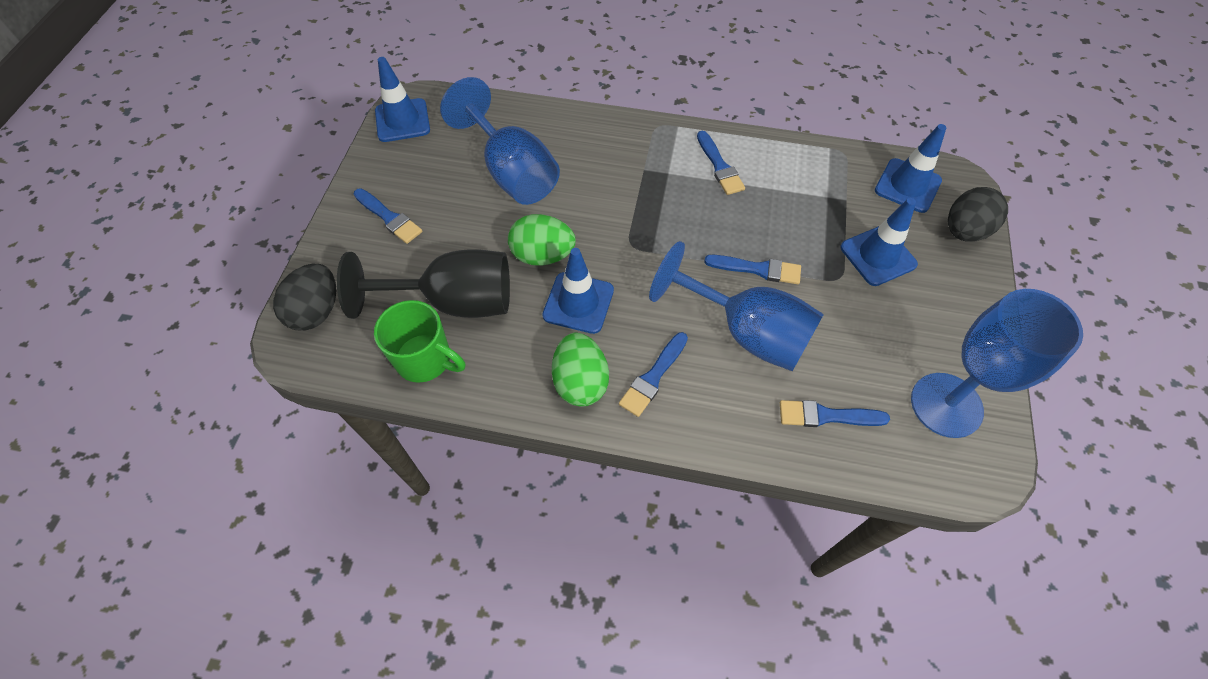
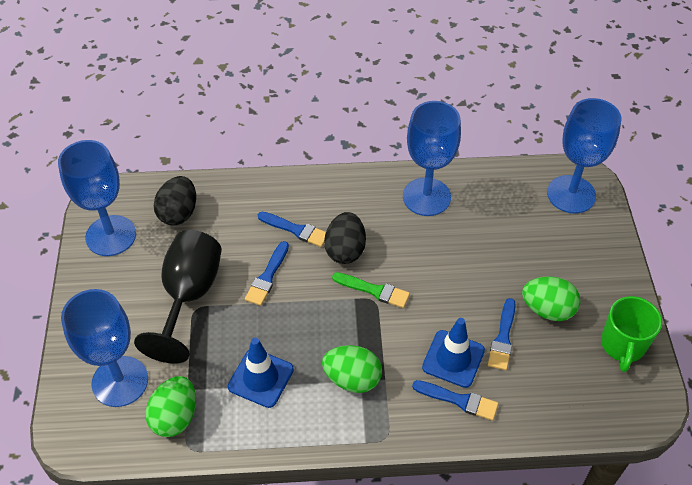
blue brush: [354,188,422,244] [619,332,688,417] [697,131,745,195] [704,255,801,284] [780,400,890,427] = 5 -> [245,241,289,306] [258,212,326,247] [412,380,499,421] [488,298,516,370] = 4
blue goblet: [440,77,560,205] [649,241,824,371] [911,289,1083,438] = 3 -> [58,140,136,256] [61,289,148,407] [403,101,461,216] [547,98,621,214] = 4
blue traffic cone: [375,57,430,142] [542,248,614,334] [840,198,918,286] [875,124,946,213] = 4 -> [228,338,294,408] [422,318,485,388] = 2
green brush: none = 0 -> [332,272,410,308] = 1
green egg: [508,214,576,266] [552,333,609,407] = 2 -> [145,376,196,437] [322,345,382,393] [522,276,581,321] = 3

